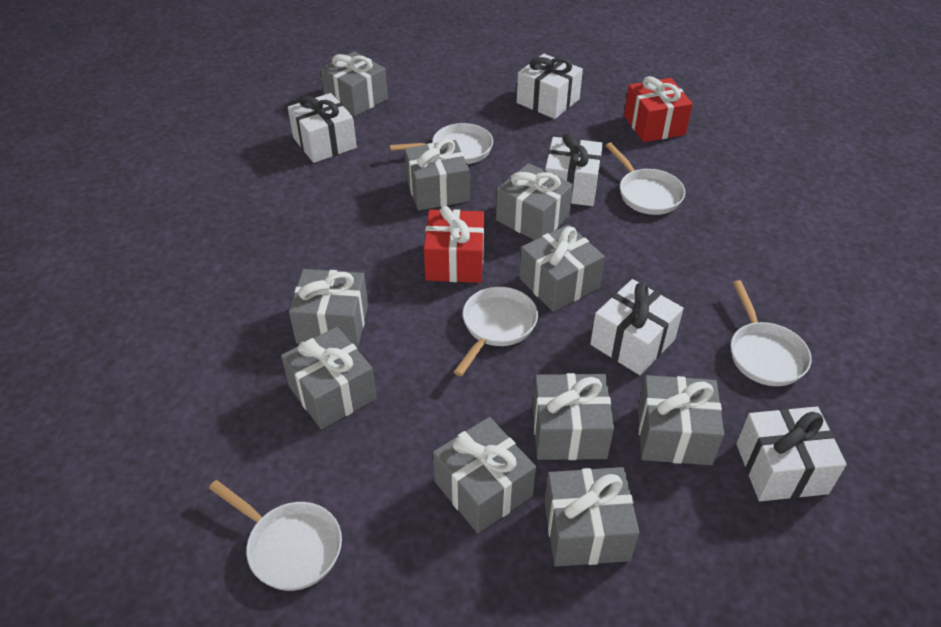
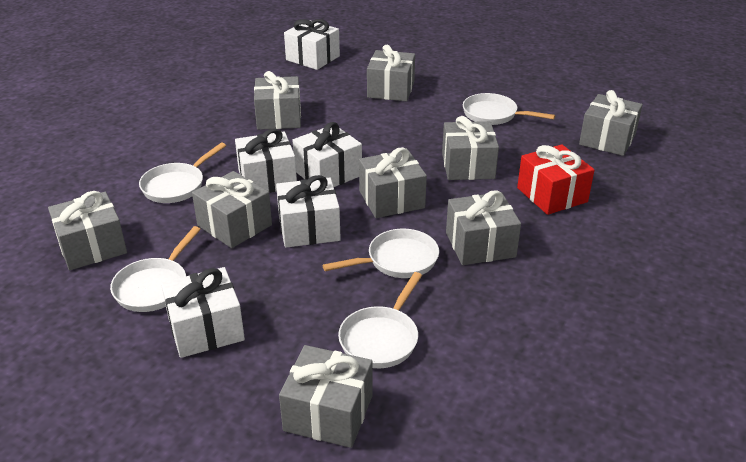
grey gift: [281,327,376,429] [289,269,368,348] [320,51,388,117] [404,139,470,210] [433,417,536,533] [496,163,573,240] [519,225,605,312] [533,373,614,460] [545,467,640,567] [638,375,724,465] = 10 -> [48,191,127,270] [192,171,272,248] [254,71,301,130] [279,345,372,448] [359,147,427,218] [367,45,415,101] [442,116,499,180] [446,190,521,265] [579,90,643,156] = 9
red gift: [424,206,484,283] [624,76,693,142] = 2 -> [517,144,595,215] = 1

